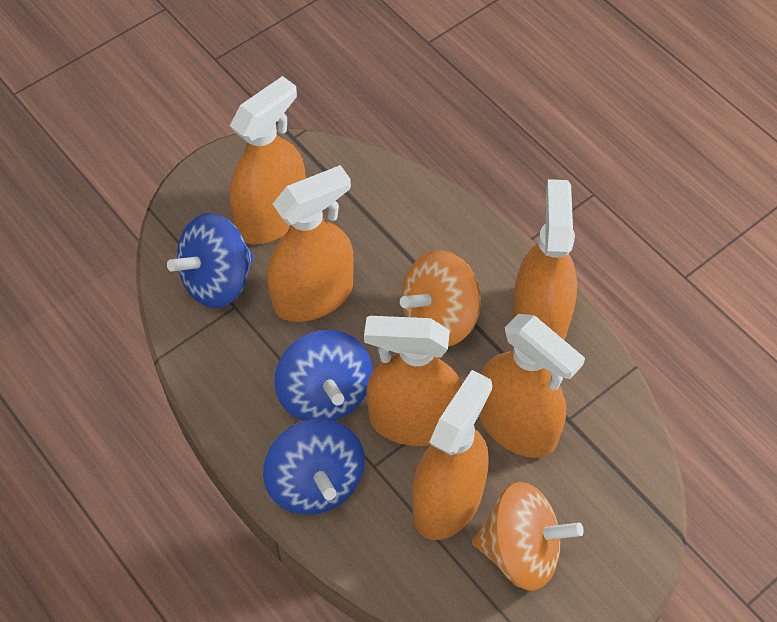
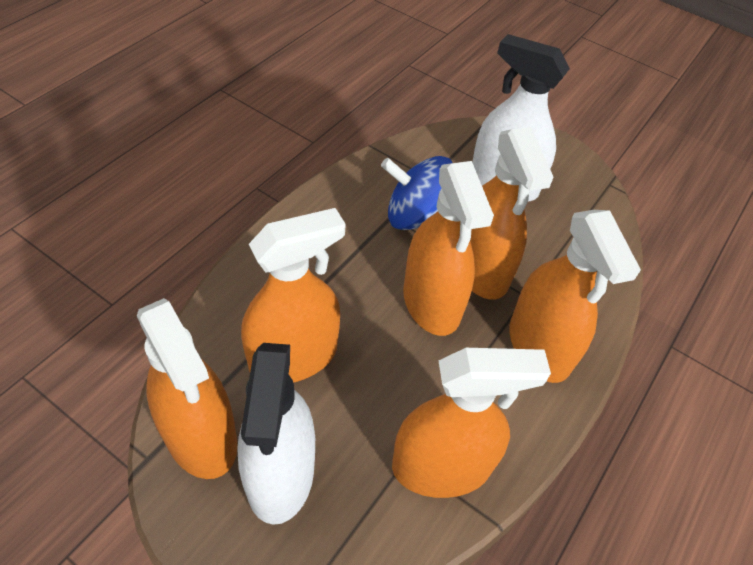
blue spinning top: [167,213,254,308] [263,419,365,515] [274,330,373,421] = 3 -> [381,156,452,230] = 1
orange spinning top: [400,250,481,347] [472,482,584,591] = 2 -> none = 0
white spray bottle: none = 0 -> [237,343,315,525] [472,34,570,202] = 2

